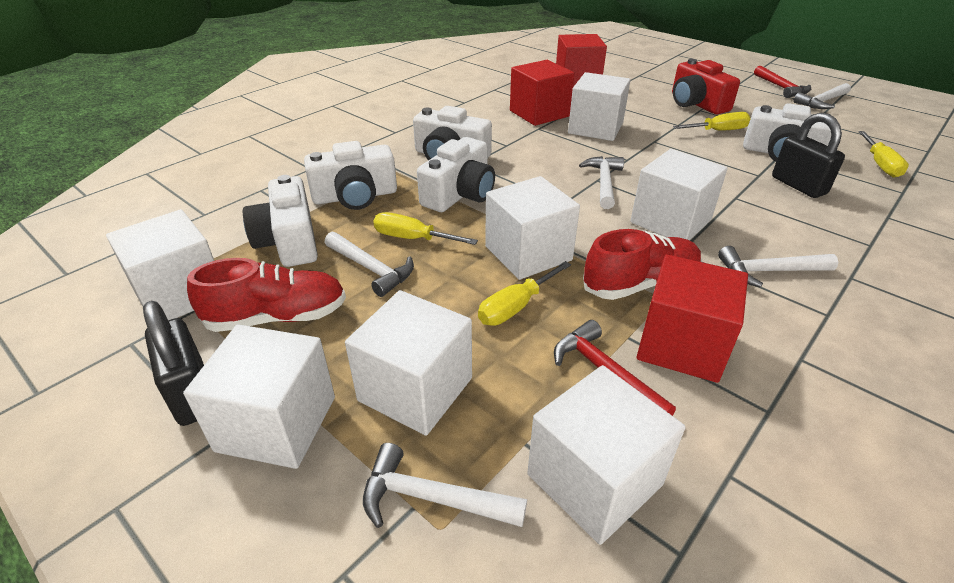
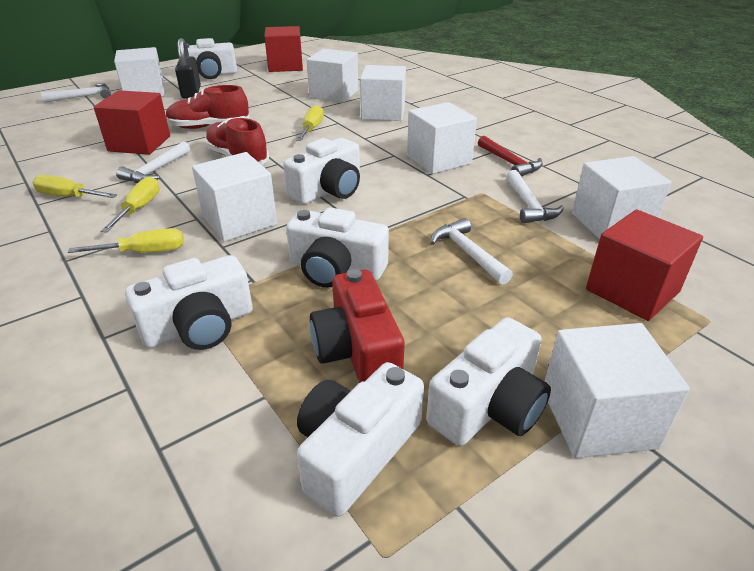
black padlock: [143,301,204,426] [772,113,845,198] = 2 -> [175,38,201,99] = 1
red hammer: [554,320,676,416] [754,66,811,98] = 2 -> [478,136,543,176] = 1
white camera: [243,175,318,267] [304,141,397,210] [413,106,492,160] [417,137,495,212] [743,103,831,161] = 5 -> [125,255,253,350] [187,38,237,79] [283,138,360,204] [286,207,389,288] [297,362,424,517] [426,317,551,446] = 6
white hammer: [325,232,414,297] [363,443,527,528] [579,156,624,209] [718,246,838,288] [793,83,851,109] = 5 -> [41,83,111,103] [116,142,190,183] [430,218,513,285] [506,170,564,224] = 4

